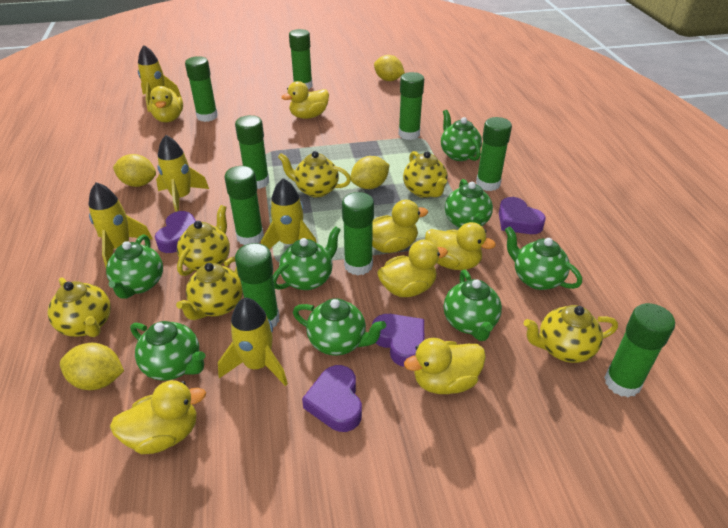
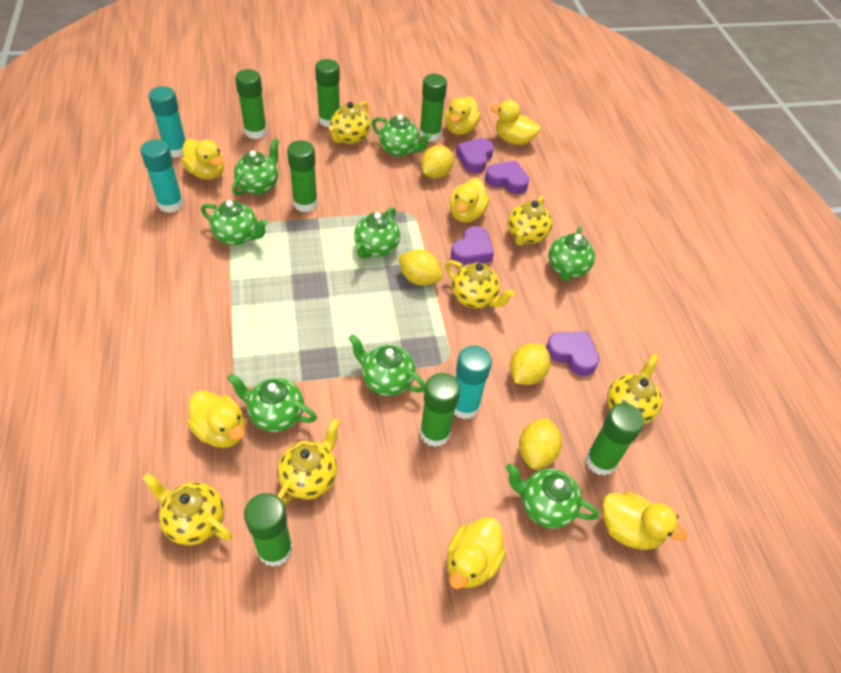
green glue stick: [185,56,218,122] [224,166,264,245] [235,115,269,189] [235,243,279,327] [289,29,313,89] [342,192,374,275] [399,72,424,140] [476,117,512,191] [604,303,675,398] = 9 -> [235,69,267,139] [244,493,293,567] [287,140,318,212] [315,59,340,127] [419,74,447,142] [420,373,460,447] [586,403,644,476] = 7
turquoise glue stick: none = 0 -> [140,140,184,213] [148,86,186,158] [454,345,492,419] = 3
yellow rocket: [89,182,153,267] [138,45,181,112] [156,135,209,212] [218,298,288,386] [261,178,317,249] = 5 -> none = 0

